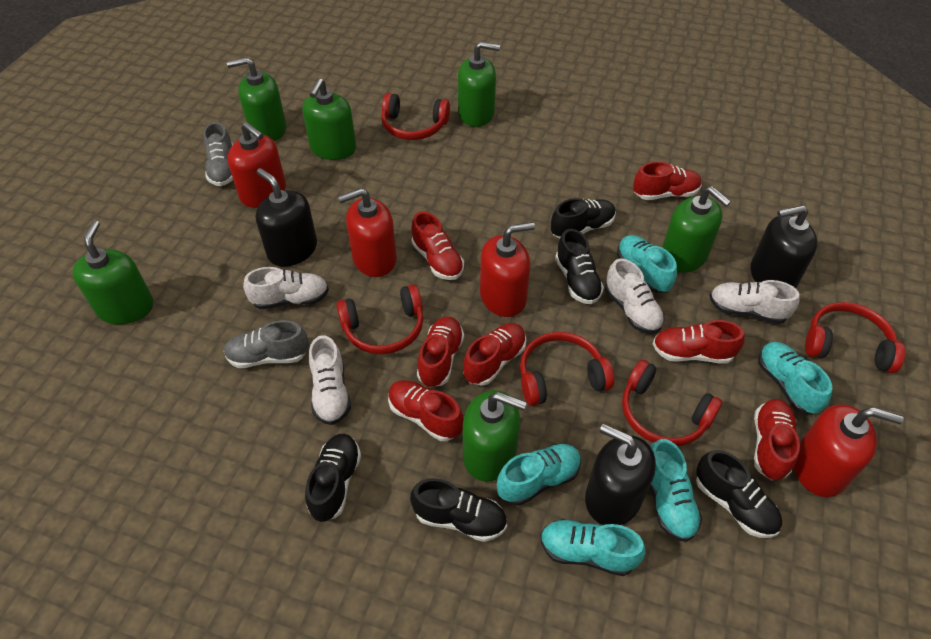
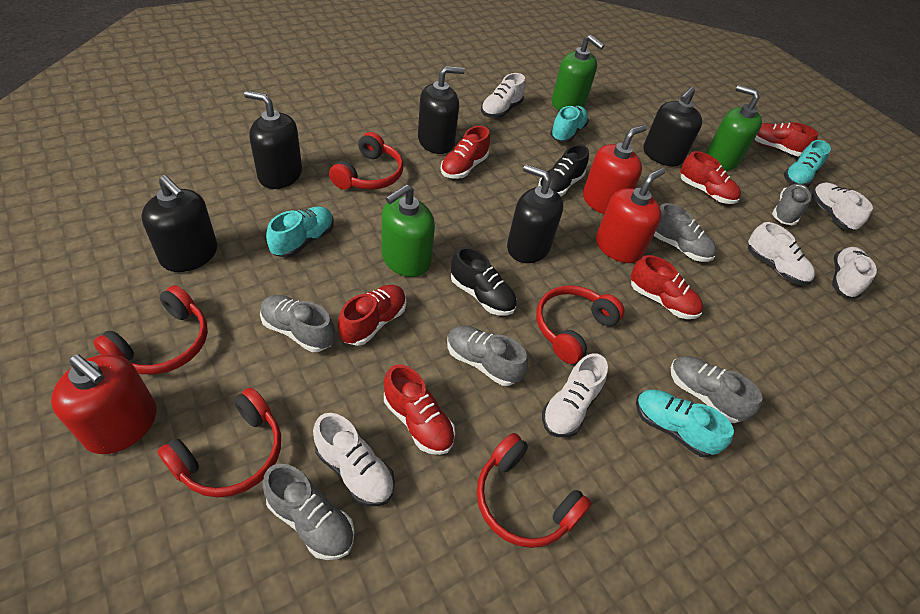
black shoe: [305,434,361,522] [410,478,507,542] [551,198,616,238] [555,229,604,304] [696,450,782,538] = 5 -> [451,247,517,316] [538,144,589,196] = 2
black soap dispenser: [256,168,317,267] [585,424,656,525] [750,205,817,288] = 3 -> [141,175,217,272] [244,91,302,189] [418,66,465,154] [507,164,563,263] [643,87,702,167] = 5
green soap dispenser: [72,220,153,325] [227,57,286,141] [302,78,356,160] [458,41,500,127] [463,390,527,482] [662,186,731,273] = 6 -> [382,184,435,277] [552,35,605,110] [706,85,762,171] = 3
grey shoe: [203,122,233,186] [224,320,309,368] = 2 -> [260,295,335,352] [262,464,354,560] [447,326,528,386] [653,203,716,262] [671,356,763,423] [772,183,811,225] = 6
red shoe: [388,380,463,441] [411,211,464,280] [417,317,464,387] [463,323,526,386] [633,162,702,200] [653,320,745,364] [754,399,800,480] = 7 -> [338,285,406,346] [384,365,455,455] [440,126,490,179] [630,255,703,319] [680,151,741,204] [755,122,818,156] = 6
red soap dispenser: [228,122,286,208] [338,188,397,277] [480,222,535,317] [794,405,904,497] = 4 -> [51,354,157,454] [583,125,647,214] [596,168,665,263] = 3
turquoise shoe: [497,444,581,506] [540,519,645,576] [617,235,677,293] [649,439,702,542] [758,342,833,414] = 5 -> [266,207,334,258] [550,106,589,143] [636,389,734,457] [784,140,831,187] = 4
white shoe: [243,267,329,309] [309,335,351,425] [605,258,664,334] [709,280,800,324] = 4 -> [313,413,395,506] [481,73,525,118] [542,353,608,437] [748,222,815,285] [811,182,873,231] [832,247,877,298] = 6

